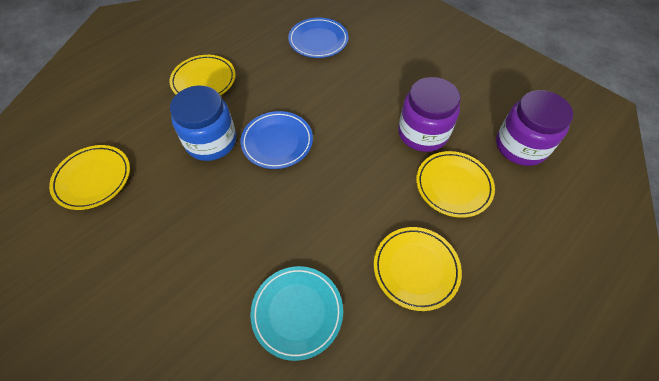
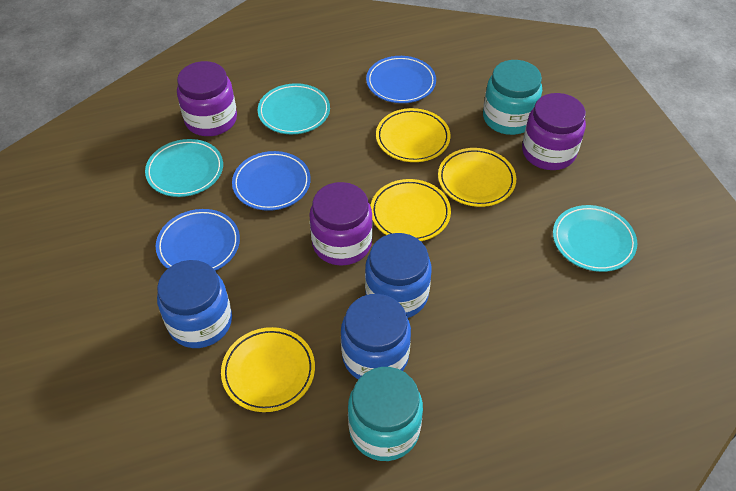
blue jar: [170,85,236,161] = 1 -> [157,260,232,348] [341,294,411,379] [365,233,431,318] = 3
blue plate: [240,111,313,169] [288,18,348,58] = 2 -> [156,209,240,271] [232,151,311,211] [366,56,436,103] = 3
purple jar: [398,77,461,152] [496,90,573,166] = 2 -> [177,61,237,136] [309,182,373,266] [522,93,586,170] = 3
turquoise jar: none = 0 -> [348,367,423,461] [483,60,542,135] = 2
turquoise plate: [250,266,343,361] = 1 -> [145,139,223,197] [258,83,330,134] [553,205,637,272] = 3

